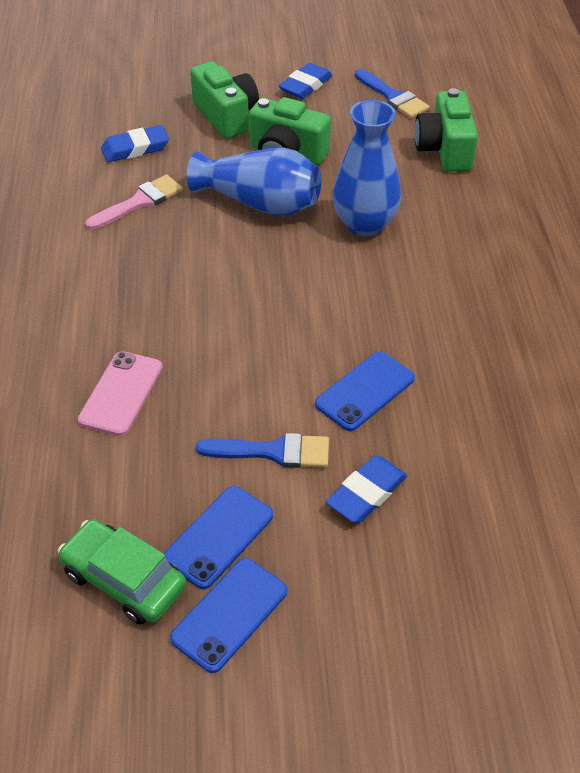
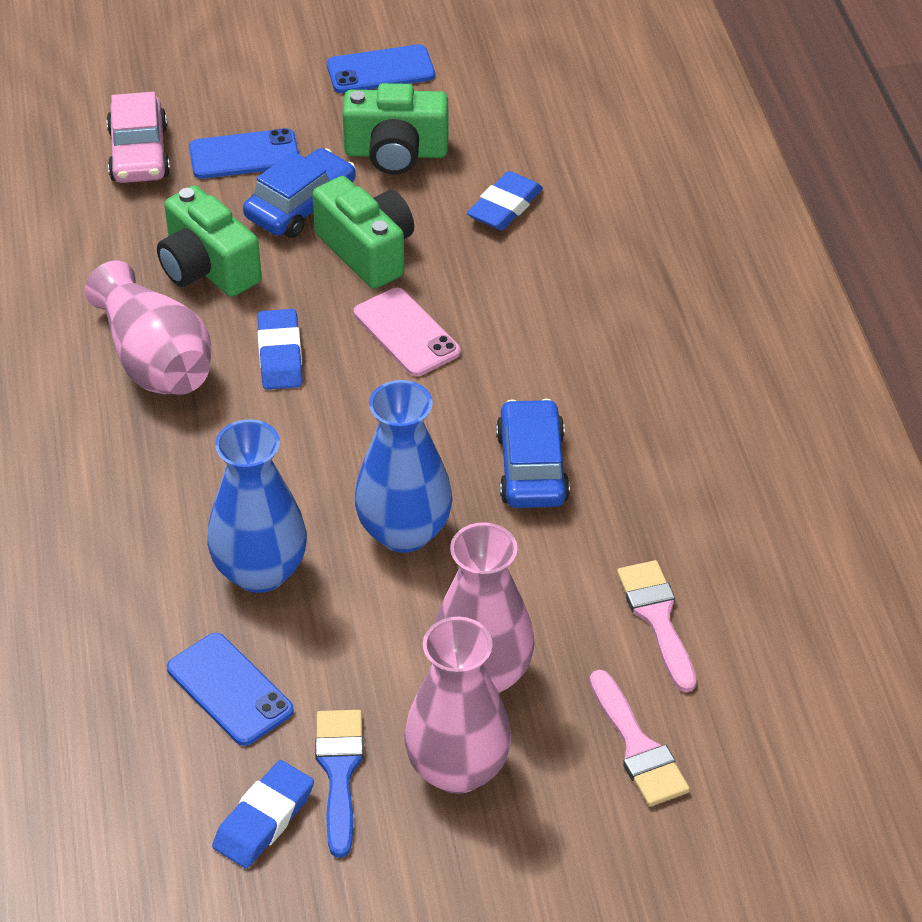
blue brush: [196,433,329,468] [355,69,429,118] = 2 -> [315,710,364,858] = 1
blue car: none = 0 -> [243,148,356,238] [496,399,570,508] = 2
green car: [58,519,186,625] = 1 -> none = 0
pink brush: [85,175,183,230] = 1 -> [590,670,690,807] [617,560,696,692] = 2
pink car: none = 0 -> [106,92,170,183] = 1
pink vase: none = 0 -> [85,261,211,395] [404,617,511,794] [434,522,535,693] = 3

